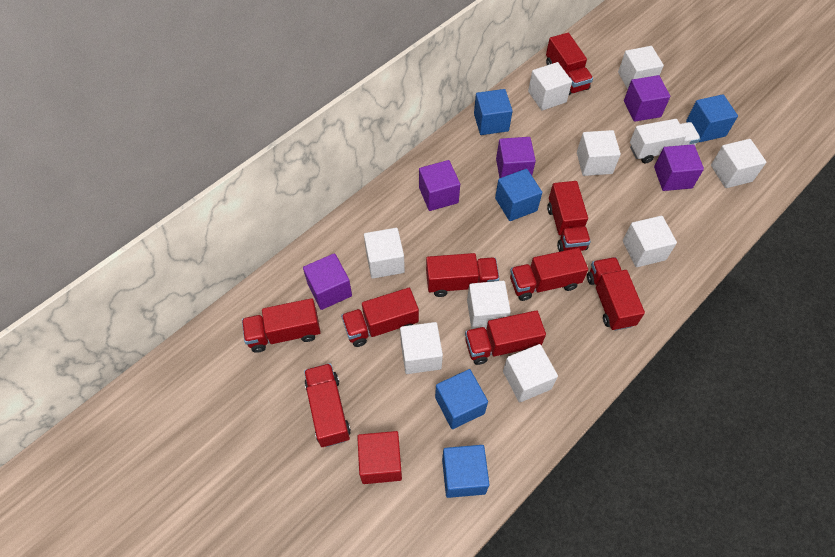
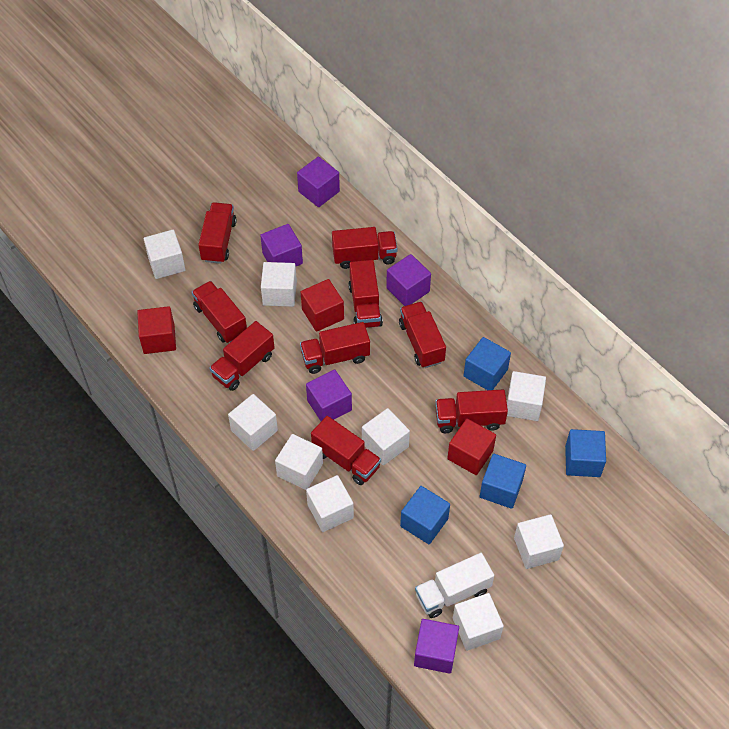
blue cube: [435,369,488,429] [442,445,490,498] [474,89,513,135] [495,169,542,221] [686,94,738,142] = 5 -> [400,486,450,544] [464,337,511,390] [480,454,526,509] [565,429,606,477] = 4
red cube: [357,431,402,484] = 1 -> [137,306,176,354] [301,279,344,332] [447,419,496,475] = 3

